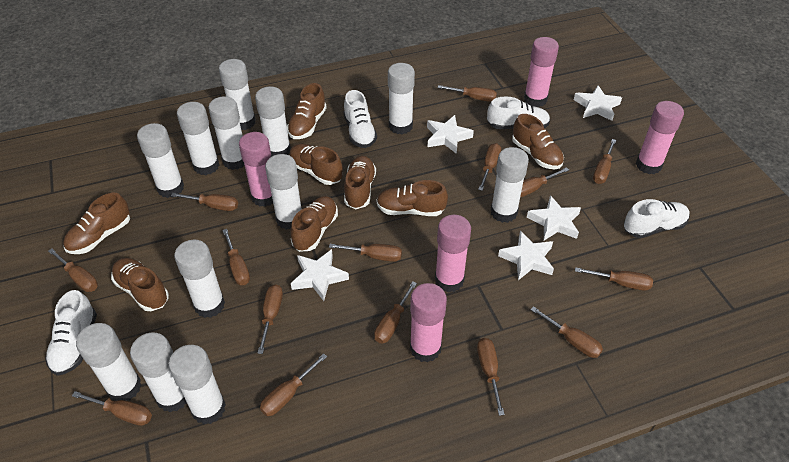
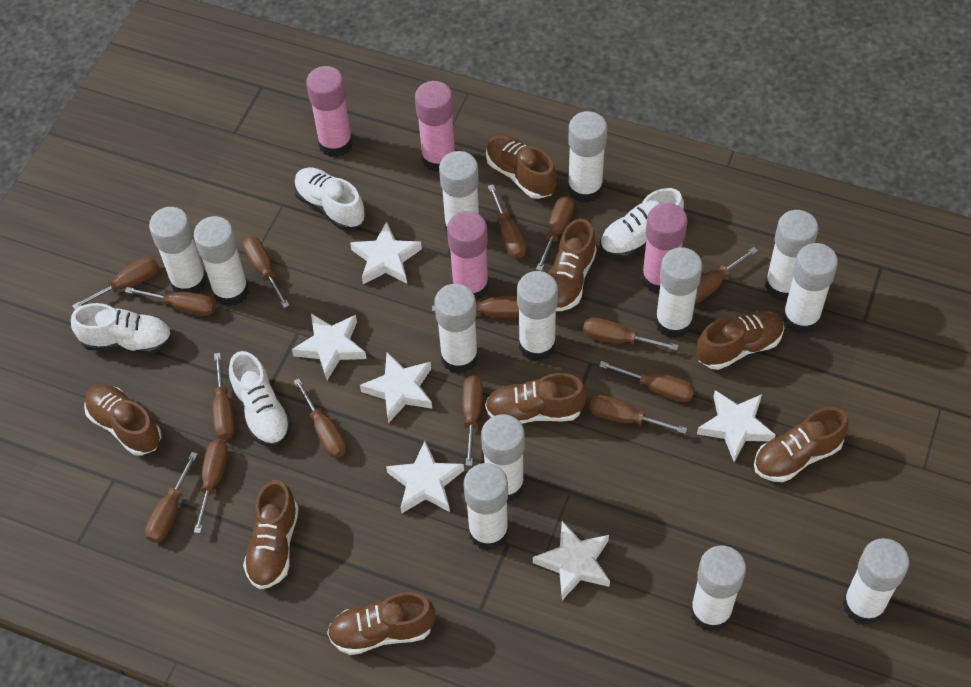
pink glue stick: [239,132,273,207] [410,283,447,363] [435,215,471,292] [524,37,559,107] [636,101,684,174] = 5 -> [306,66,353,158] [415,81,456,172] [447,211,489,301] [642,203,687,294] = 4
white glue stick: [76,323,141,401] [130,332,187,412] [137,123,184,198] [169,345,226,424] [174,240,225,318] [177,102,219,175] [208,96,245,170] [219,59,256,130] [255,86,291,157] [265,154,302,230] [388,63,415,134] [490,147,529,223] = 12 -> [149,207,207,294] [193,216,249,307] [434,284,478,374] [439,151,479,232] [464,463,509,551] [481,414,525,501] [517,271,558,361] [568,111,607,203] [655,247,703,339] [690,545,746,632] [765,210,818,301] [782,243,838,334] [842,538,909,625] = 13
white star: [291,249,349,301] [427,115,474,154] [498,230,554,280] [527,195,581,240] [574,85,622,121] = 5 -> [292,313,367,380] [350,221,422,284] [360,352,432,423] [386,441,464,513] [533,521,610,600] [697,390,776,462] = 6

